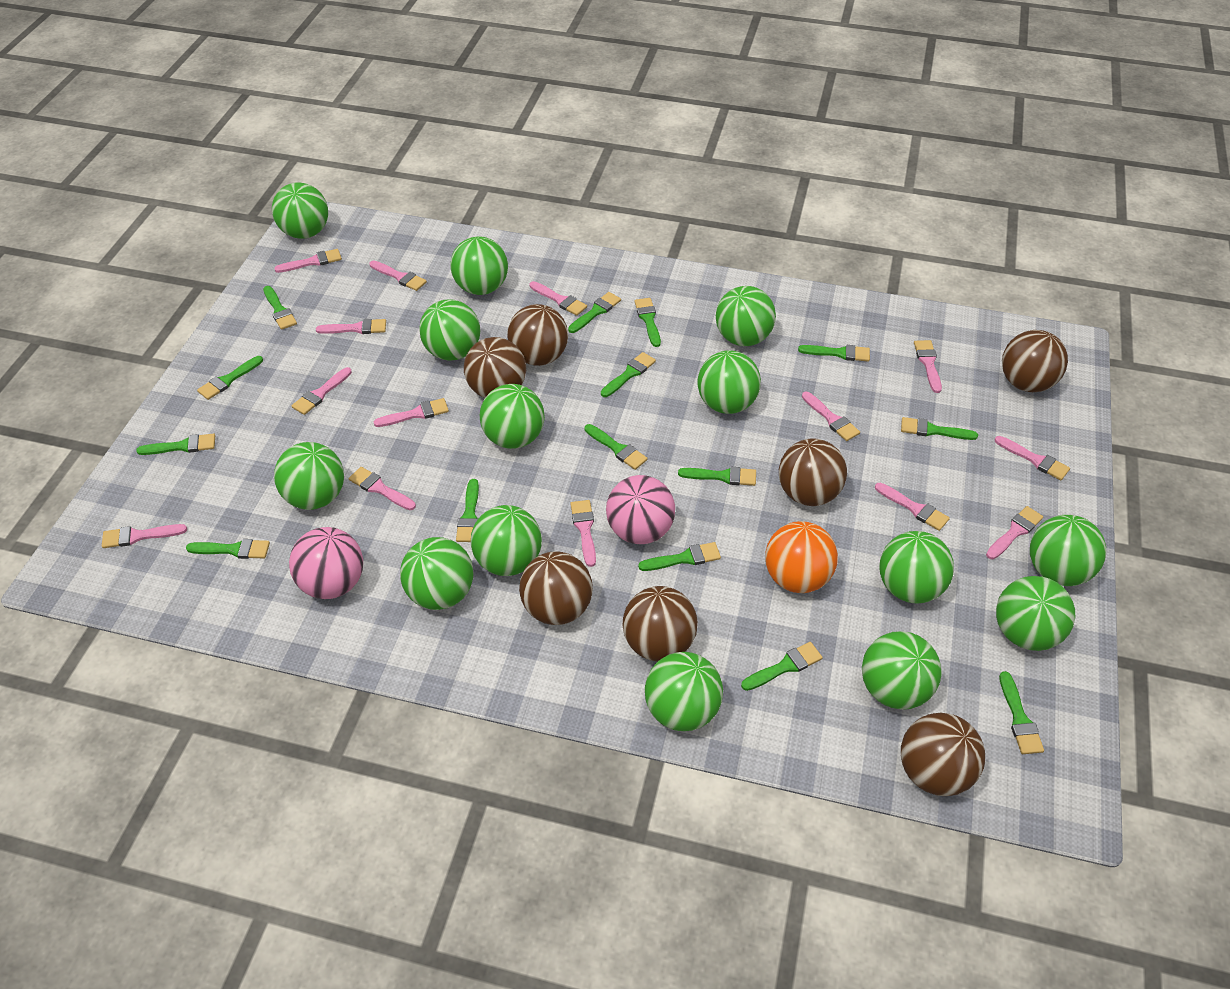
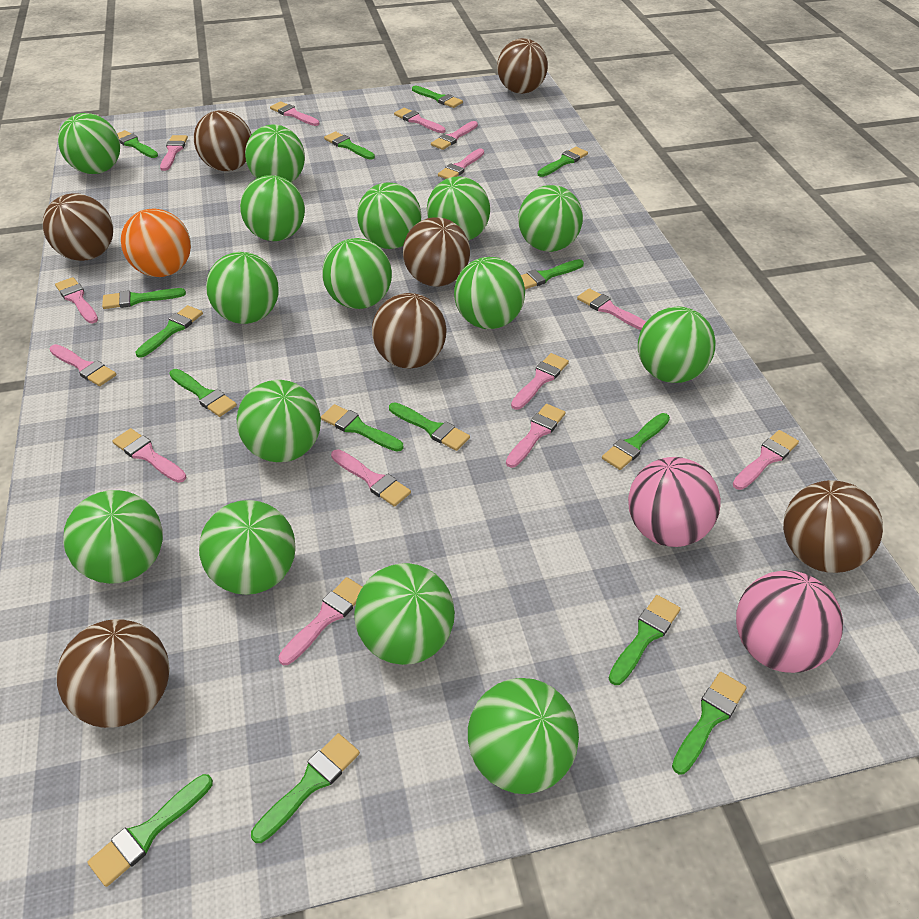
green ball: [272,182,328,239] [274,442,344,510] [400,537,474,610] [419,299,480,361] [450,237,508,295] [471,505,542,576] [480,384,545,449] [645,652,723,731] [697,350,761,414] [716,286,776,346] [862,631,942,710] [879,531,954,603] [996,576,1075,651] [1030,515,1106,586] = 14 -> [58,113,120,174] [63,490,163,584] [199,500,296,595] [206,252,279,324] [237,380,321,462] [240,175,305,241] [245,124,305,182] [322,238,392,309] [354,563,455,665] [357,183,422,249] [427,177,490,241] [454,257,525,329] [468,678,579,794] [518,185,583,252] [638,306,716,383] = 15

